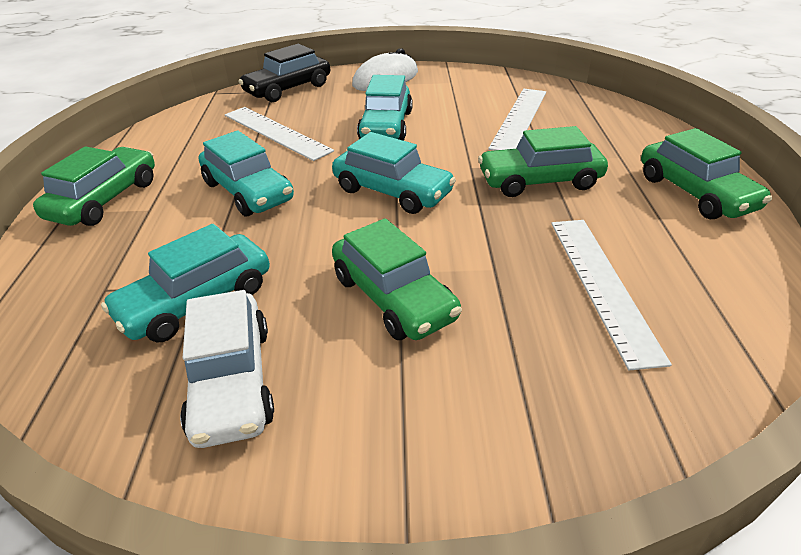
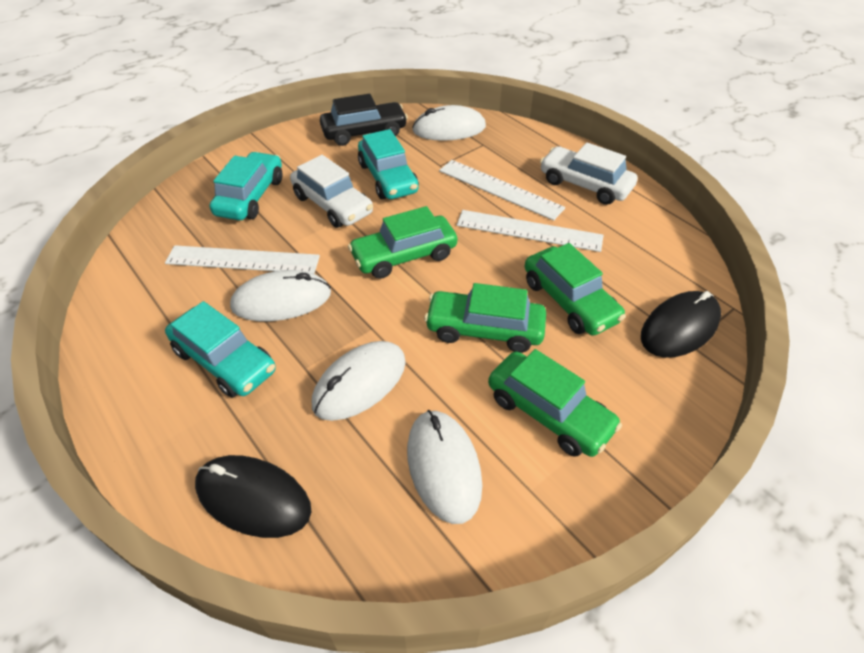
black mouse: none = 0 -> [195,455,311,538] [641,291,721,358] = 2
turquoise car: [101,224,270,342] [199,130,294,217] [332,132,456,214] [357,75,413,141] = 4 -> [165,301,276,398] [210,152,283,220] [358,129,419,199] = 3
white car: [180,290,274,448] = 1 -> [290,155,373,228] [540,142,637,205] = 2
white mouse: [352,48,418,91] = 1 -> [230,270,331,321] [312,341,406,421] [407,410,482,524] [412,105,486,141] = 4

